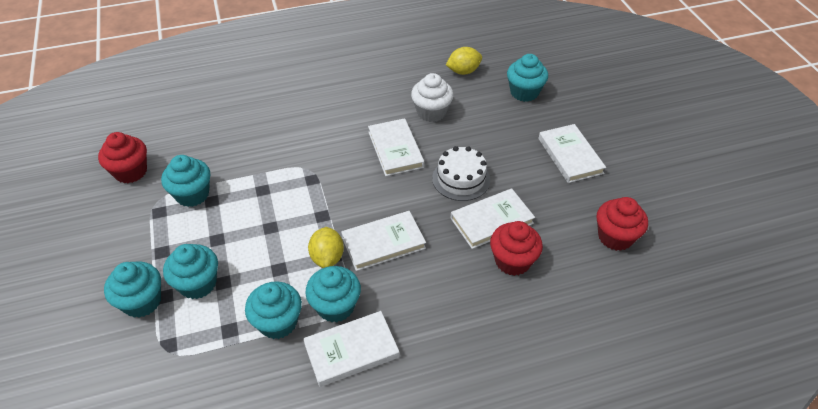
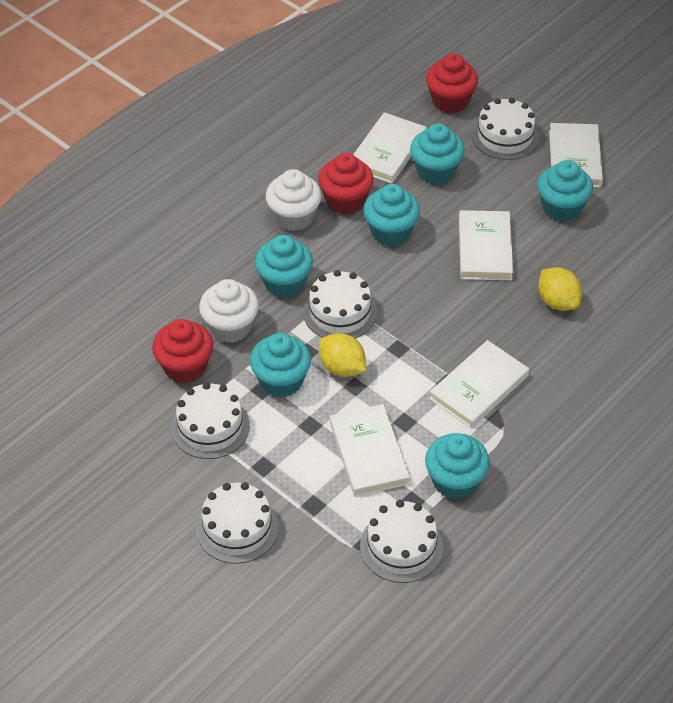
white cake: [432,146,490,201] = 1 -> [171,382,250,459] [196,482,279,564] [303,270,377,339] [360,500,443,583] [472,98,539,160] = 5
white cupcake: [411,73,454,122] = 1 -> [199,279,259,343] [266,169,322,231] = 2

